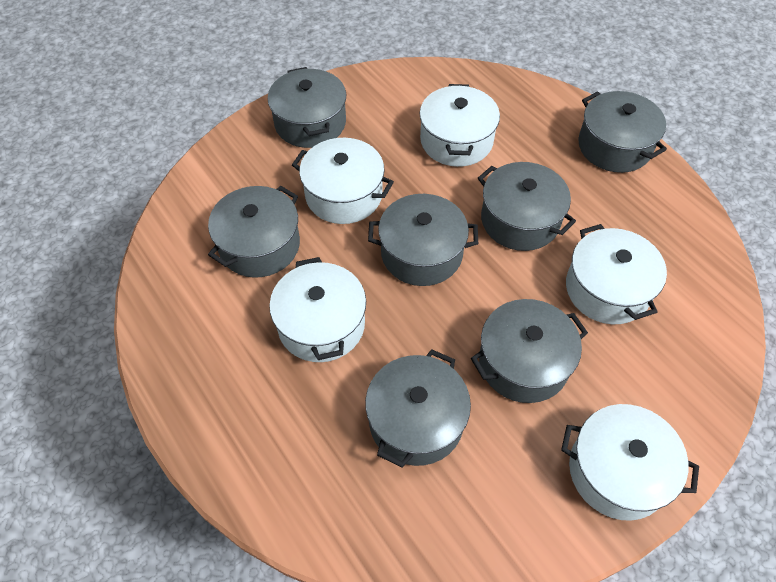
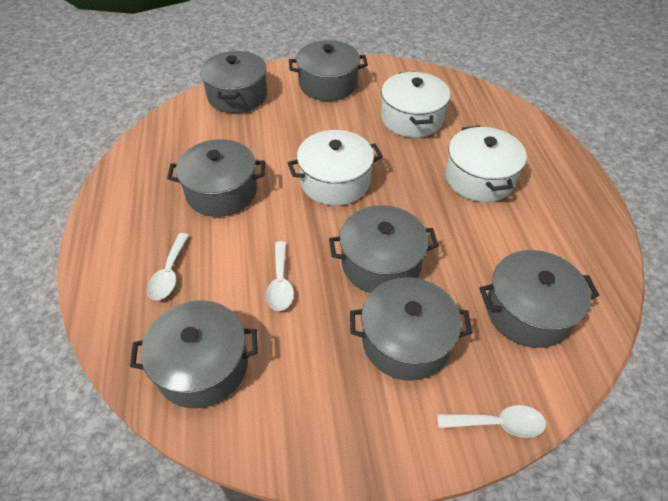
white pot: [269,257,366,362] [292,138,394,224] [420,84,500,167] [561,404,699,521] [566,224,667,324] = 5 -> [288,130,383,206] [381,72,451,138] [445,126,527,202] = 3
white spoon: none = 0 -> [147,233,189,300] [266,241,294,311] [437,405,546,438] = 3

